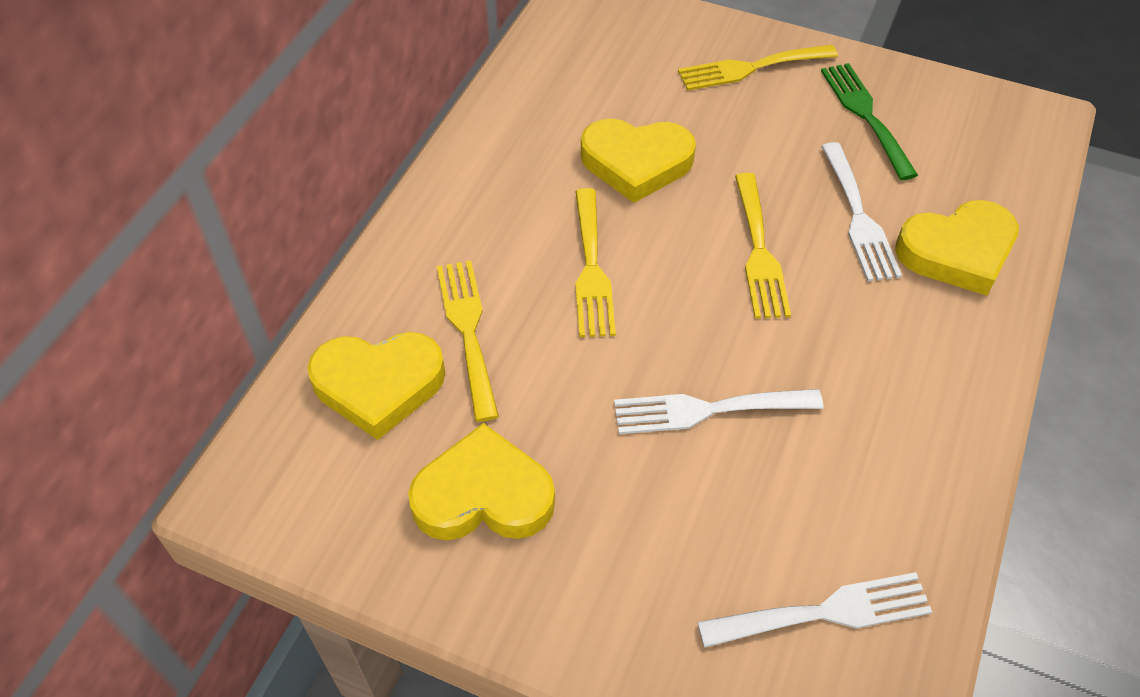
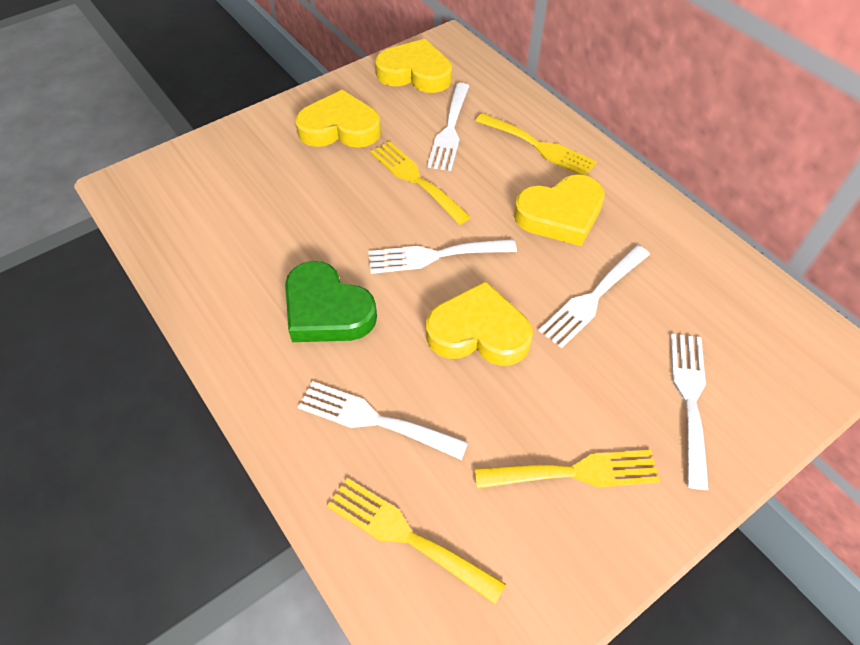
green fork: [821,63,918,180] = 1 -> none = 0
green heart: none = 0 -> [285,261,377,342] = 1
white fork: [614,389,824,434] [697,572,932,648] [821,142,902,281] = 3 -> [298,381,468,460] [368,239,517,274] [427,83,469,171] [539,245,650,348] [670,334,709,490] = 5

